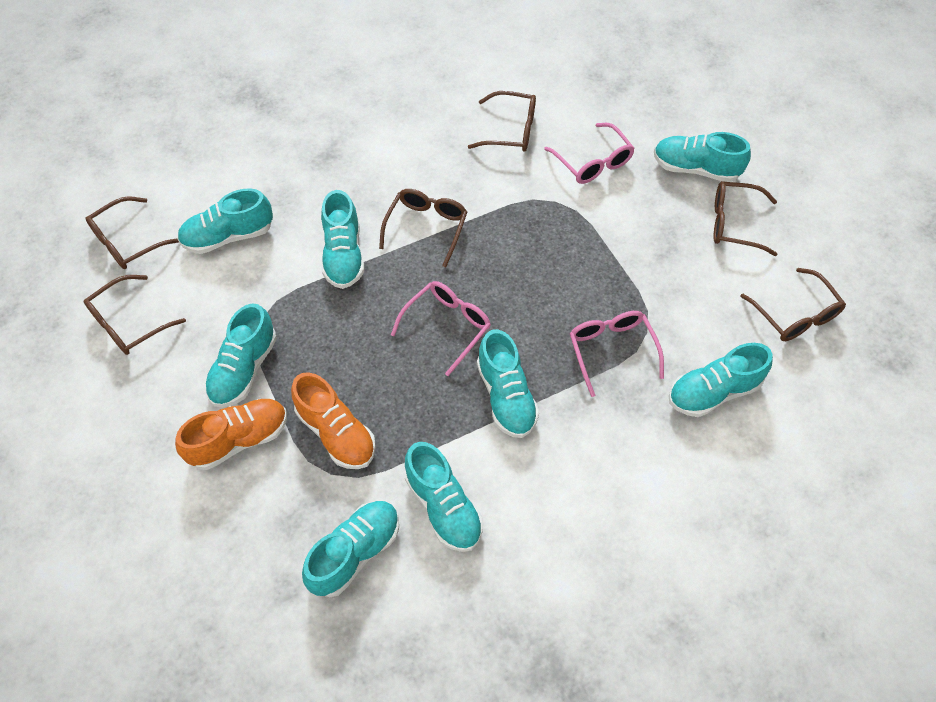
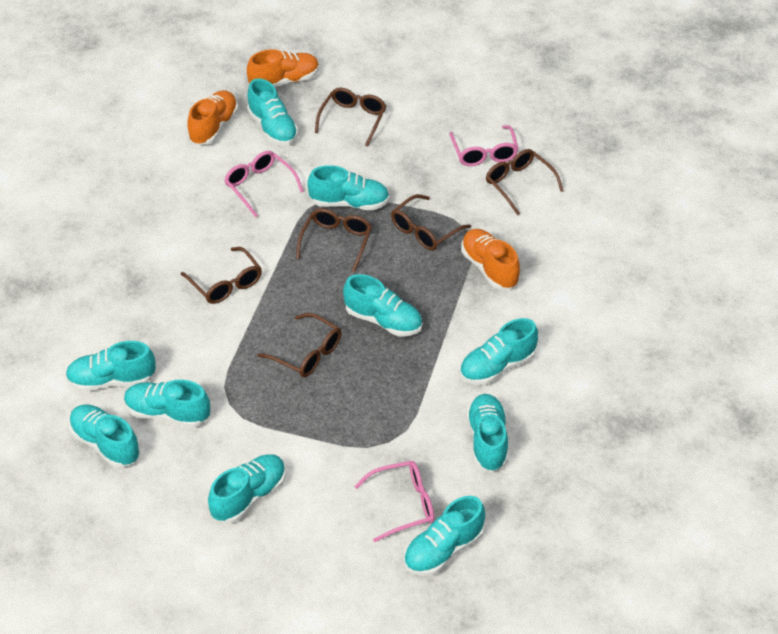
orange shoe: [175,399,287,470] [291,372,376,469] = 2 -> [187,90,238,145] [247,49,319,87] [461,229,520,290] = 3
turquoise shoe: [177,189,273,254] [205,303,277,407] [302,501,399,597] [321,190,364,289] [405,442,483,552] [477,329,539,438] [654,132,751,182] [669,343,773,417] = 8 -> [65,341,156,391] [69,404,140,468] [124,380,210,428] [208,454,286,523] [247,78,299,146] [307,165,389,210] [343,274,422,336] [404,496,485,576] [460,318,538,385] [466,394,508,472] = 10

